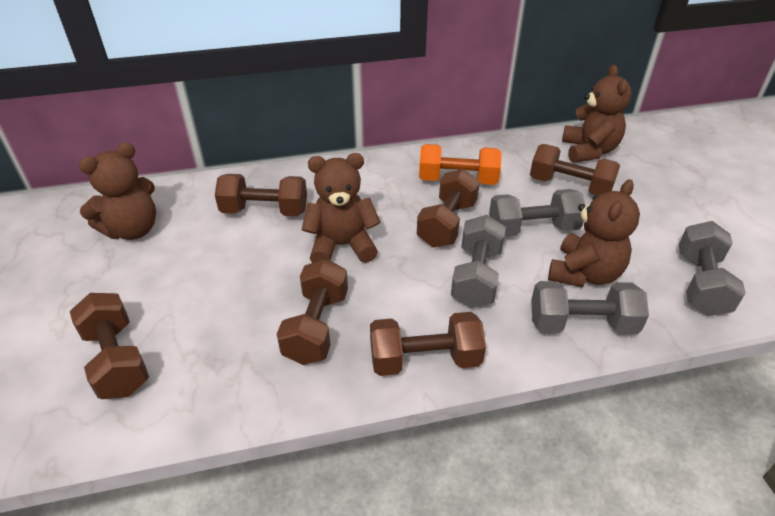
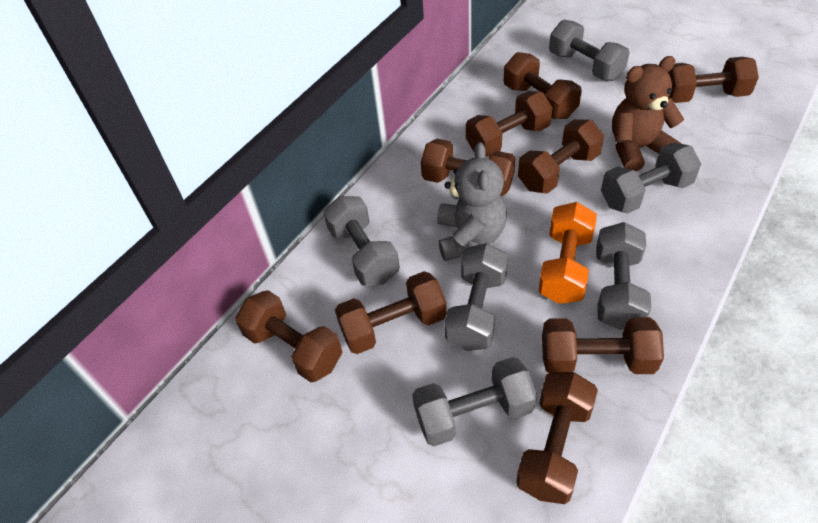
brown dumbbell: [70,293,149,399] [215,174,307,216] [277,259,348,365] [370,312,486,376] [417,169,480,247] [530,144,620,196] = 6 -> [235,290,343,382] [335,271,447,354] [421,139,515,196] [466,91,552,157] [504,52,582,119] [516,372,598,504] [518,120,604,194] [542,317,664,374] [668,57,759,103] = 9
brown teddy bear: [79,142,156,240] [302,153,381,263] [548,179,640,287] [562,65,632,163] = 4 -> [612,56,684,172] = 1
grey dumbbell: [451,215,506,308] [489,189,585,237] [531,281,649,334] [679,221,746,316] = 4 -> [323,196,400,286] [412,357,537,447] [444,243,508,351] [549,20,630,81] [596,222,651,330] [601,143,701,214] = 6
grey teddy bear: none = 0 -> [437,142,507,261] = 1

